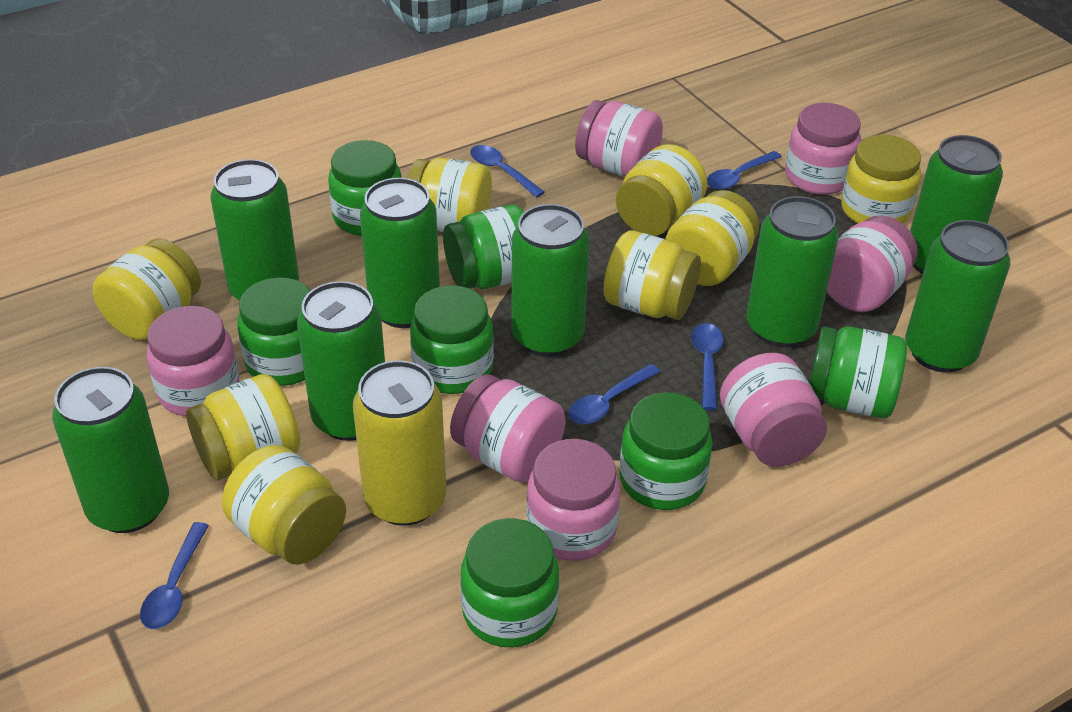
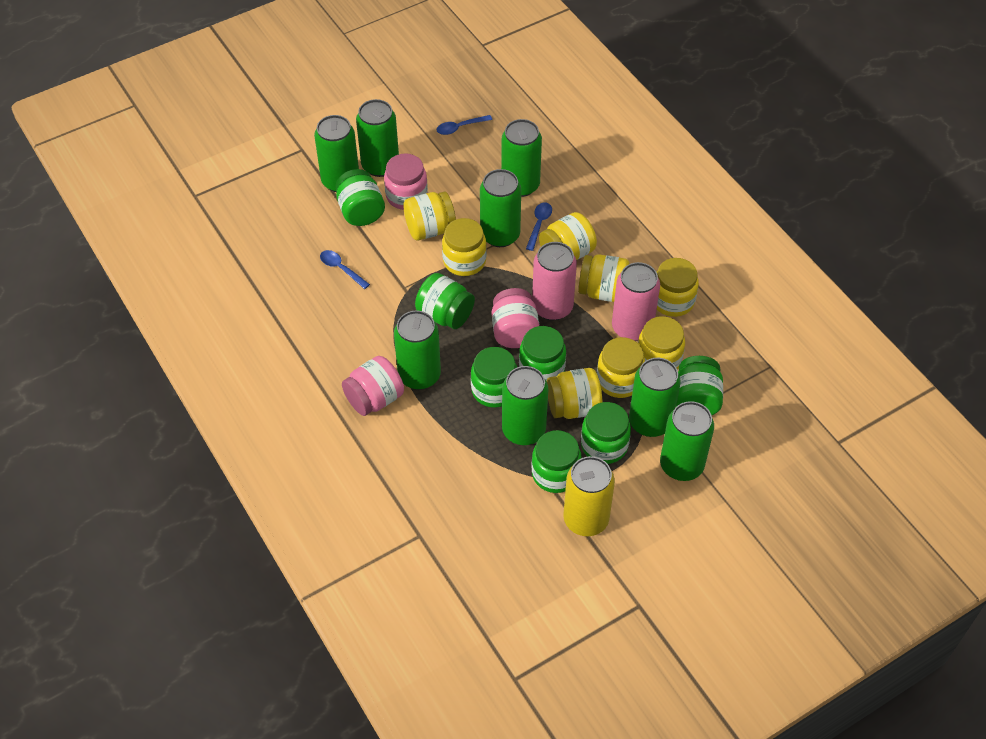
blue spoon: [140,522,209,629] [470,145,545,198] [568,364,660,424] [691,323,724,410] [707,151,782,190] = 5 -> [320,250,370,289] [436,115,492,135] [526,202,552,251] = 3
pink can: none = 0 -> [532,242,577,320] [612,262,660,341] = 2
pink jar: [147,306,239,416] [450,374,566,483] [526,439,620,561] [575,100,663,177] [720,353,827,467] [785,103,861,195] [827,215,918,312] = 7 -> [342,356,404,416] [384,153,428,210] [492,288,539,348] = 3

